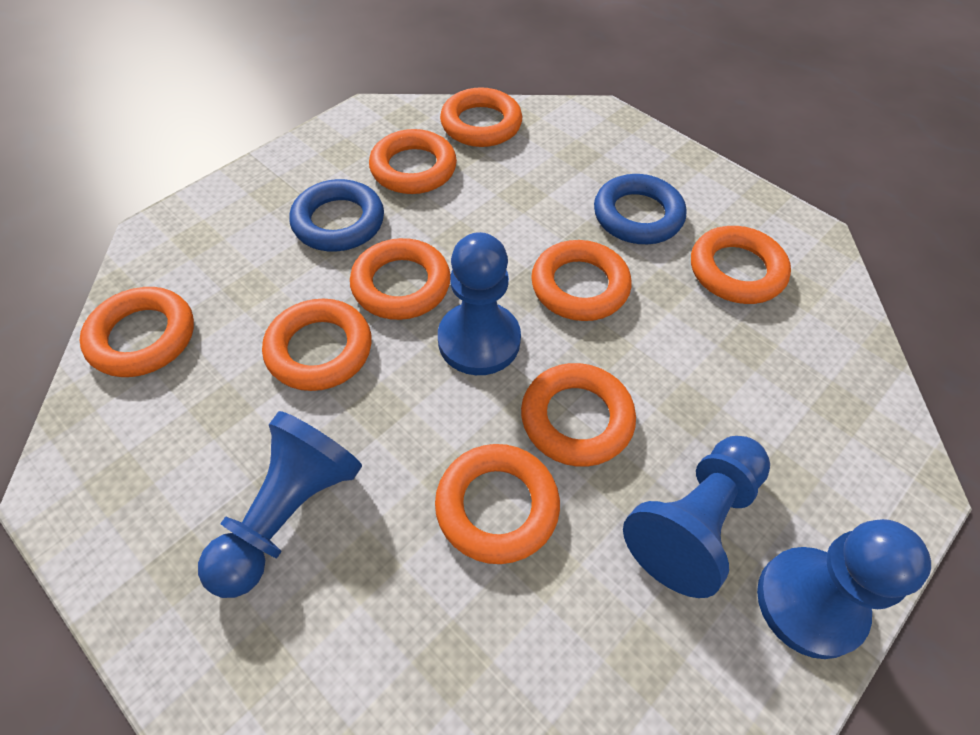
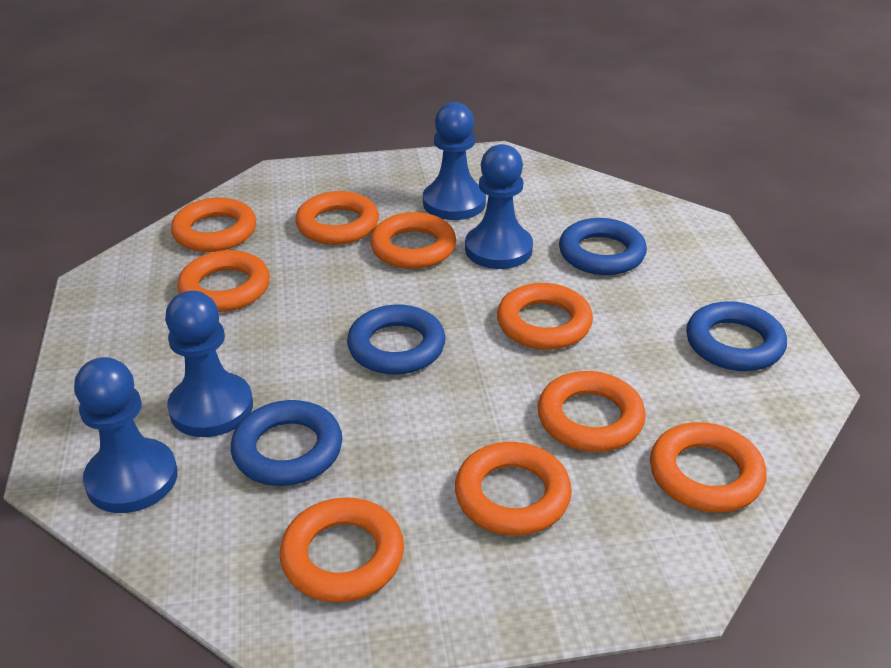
blue ring: [289,179,384,252] [594,174,686,244] = 2 -> [231,400,342,486] [347,304,445,375] [559,218,647,275] [686,301,787,371] = 4

